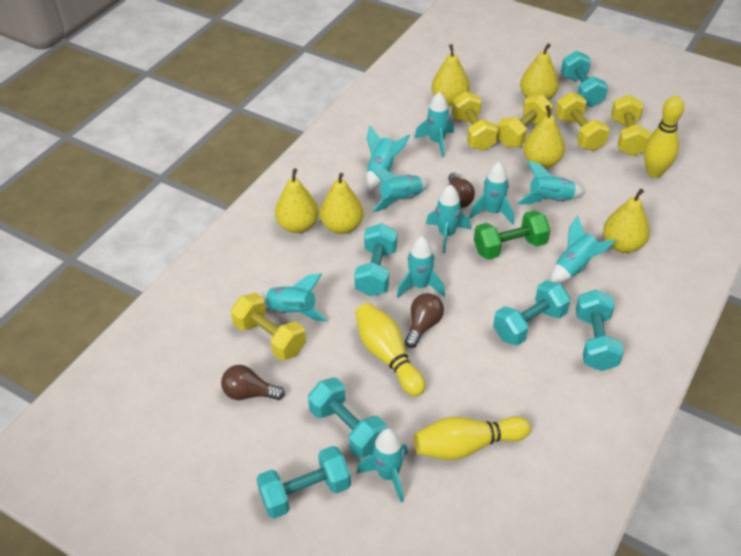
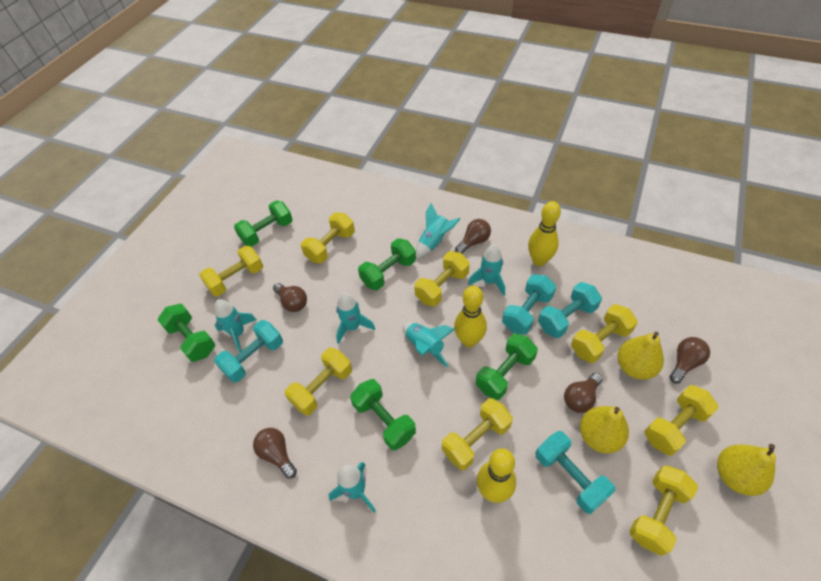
brown light bulb: [221,365,285,400] [405,293,444,348] [448,172,475,208] = 3 -> [253,428,297,479] [273,283,307,312] [455,219,491,254] [564,373,603,413] [669,337,710,383] = 5
green dumbbell: [474,210,550,260] = 1 -> [157,303,216,362] [234,200,293,247] [350,379,416,451] [358,238,416,290] [476,334,538,400] = 5
turquoise dumbbell: [256,446,351,519] [308,378,387,458] [354,223,397,296] [493,280,571,346] [561,51,608,107] [576,289,624,371] = 6 -> [214,320,283,383] [502,274,556,335] [536,431,615,514] [538,282,602,338] = 4
turquoise rocket: [260,273,327,322] [357,428,408,502] [366,126,410,192] [370,168,429,212] [397,236,445,298] [414,92,454,157] [426,184,471,254] [469,162,514,225] [517,160,585,204] [550,216,616,284] = 10 -> [214,299,257,352] [329,462,376,513] [336,292,375,344] [403,322,455,367] [416,203,460,259] [468,244,505,295] = 6
yellow dumbbell: [231,293,306,361] [452,91,498,151] [497,94,553,147] [555,92,610,151] [611,95,651,156] = 5 -> [199,246,263,297] [285,348,352,416] [301,213,355,263] [414,251,470,307] [442,398,513,470] [571,304,638,363] [629,465,698,556] [644,385,719,456] = 8
yellow pear: [275,169,319,233] [320,173,364,234] [431,44,470,106] [520,43,559,100] [523,105,565,168] [603,189,650,253] = 6 -> [580,406,629,453] [618,332,664,380] [717,444,776,496] = 3

